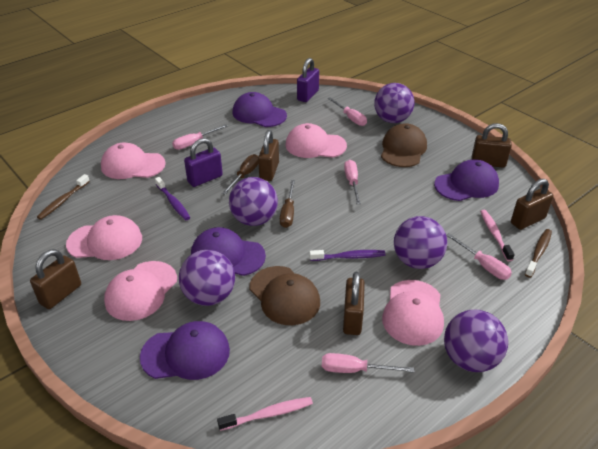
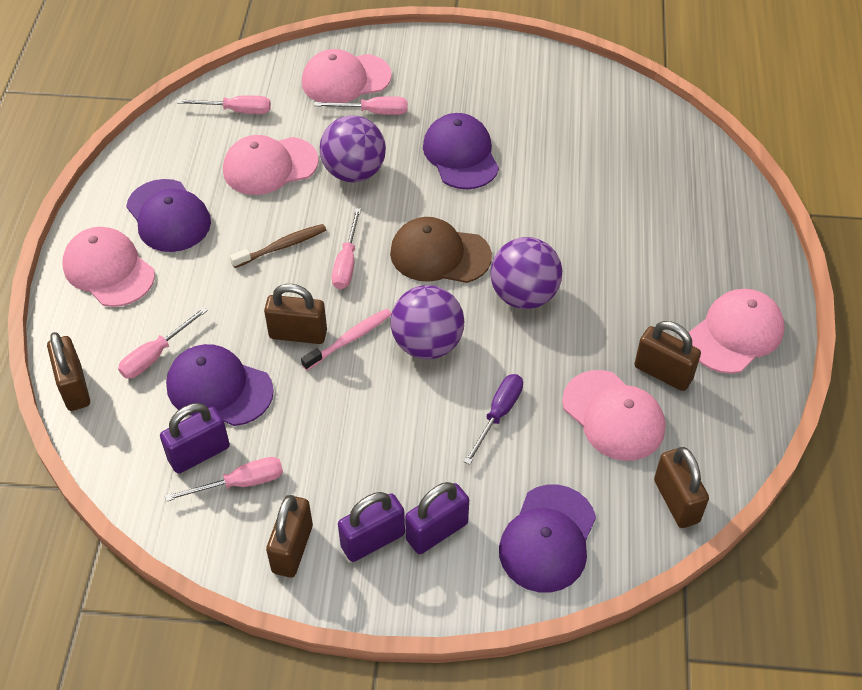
brown cap: [249,266,320,325] [381,123,427,167] = 2 -> [390,217,492,283] = 1
brown screwdriver: [222,154,259,194] [280,180,295,228] = 2 -> none = 0
brown toothbrush: [37,174,90,220] [525,229,552,278] = 2 -> [230,224,326,268] = 1
pink toothbrush: [217,397,313,431] [480,210,515,261] = 2 -> [301,309,392,370] = 1
purple ball: [179,250,235,306] [229,177,278,226] [374,83,415,123] [394,216,447,269] [444,310,508,372] = 5 -> [320,115,386,183] [391,285,464,359] [490,237,562,309] = 3
purple padlock: [184,138,223,187] [297,58,319,102] = 2 -> [160,403,230,474] [338,492,405,562] [405,482,469,554] = 3
purple screwdriver: none = 0 -> [464,374,523,465] = 1
purple toothbrush: [155,177,190,220] [309,250,385,261] = 2 -> none = 0

